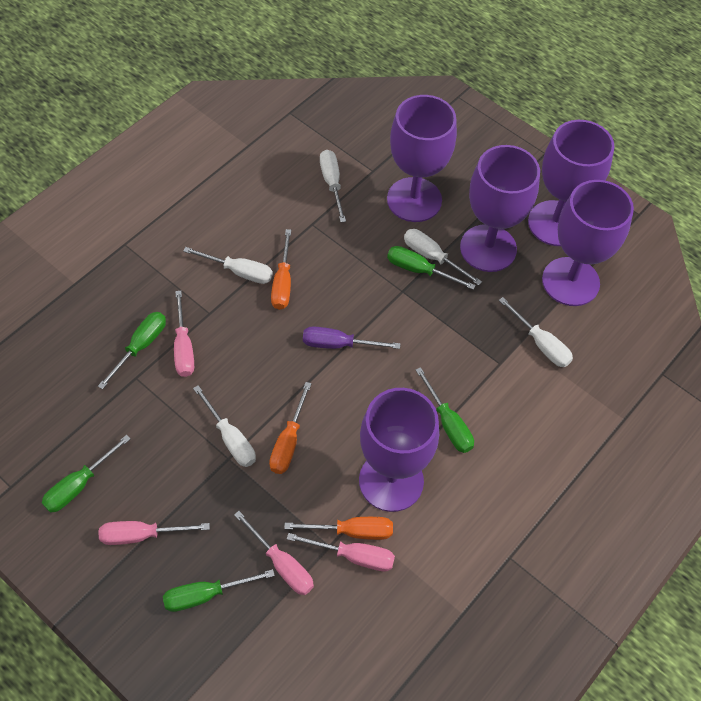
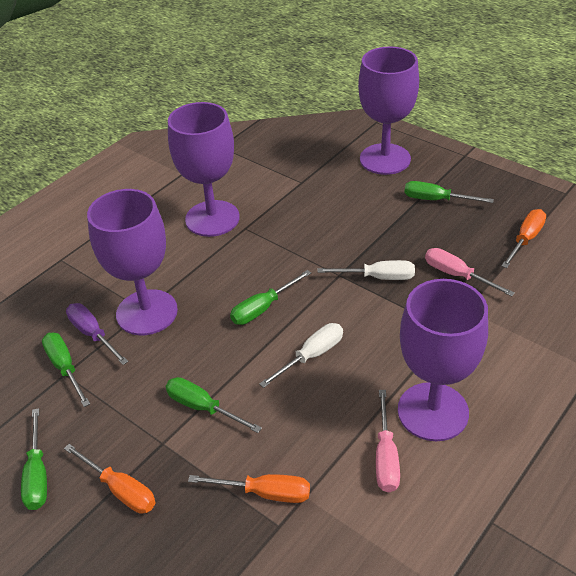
pink screwdriver: [98,521,210,545] [174,291,194,377] [234,511,314,595] [287,533,395,572] = 4 -> [376,390,400,492] [425,248,515,297] = 2
purple goblet: [359,388,439,512] [387,95,457,222] [460,145,540,272] [528,120,615,246] [542,180,634,306] = 5 -> [87,189,178,335] [168,102,240,237] [358,46,419,175] [398,279,488,441] = 4
white screwdriver: [183,247,273,284] [193,385,256,467] [320,150,346,222] [404,229,482,286] [499,297,573,367] = 5 -> [259,323,343,388] [317,260,415,280] = 2

